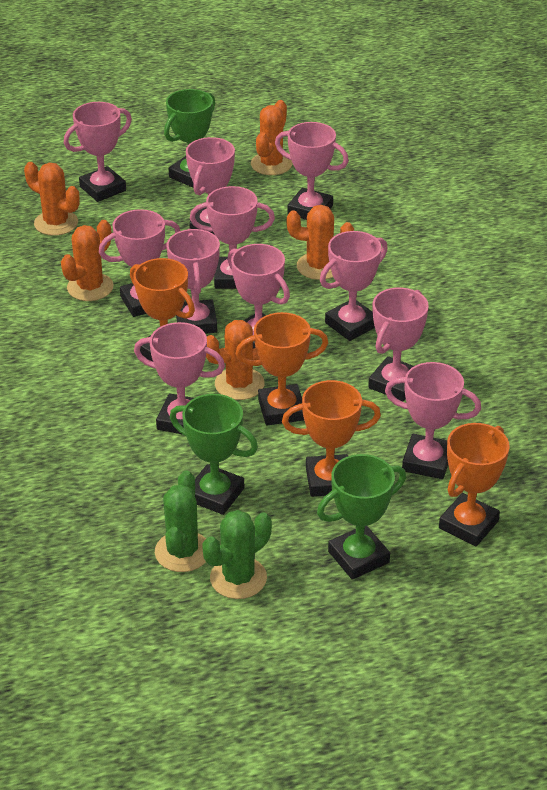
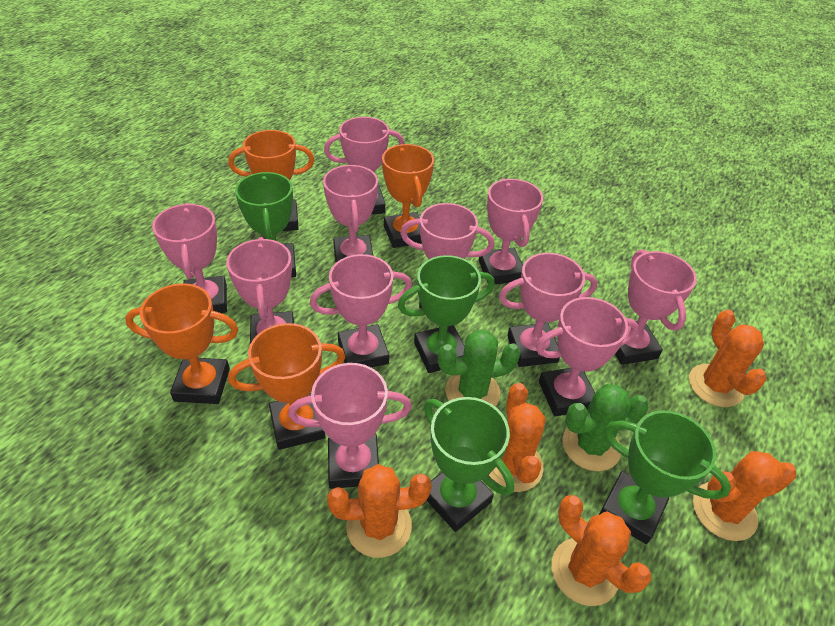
green trophy: [164,89,215,188] [170,394,258,515] [317,454,406,580] = 3 -> [235,172,296,277] [398,255,494,373] [424,397,515,532] [599,410,731,544] = 4

